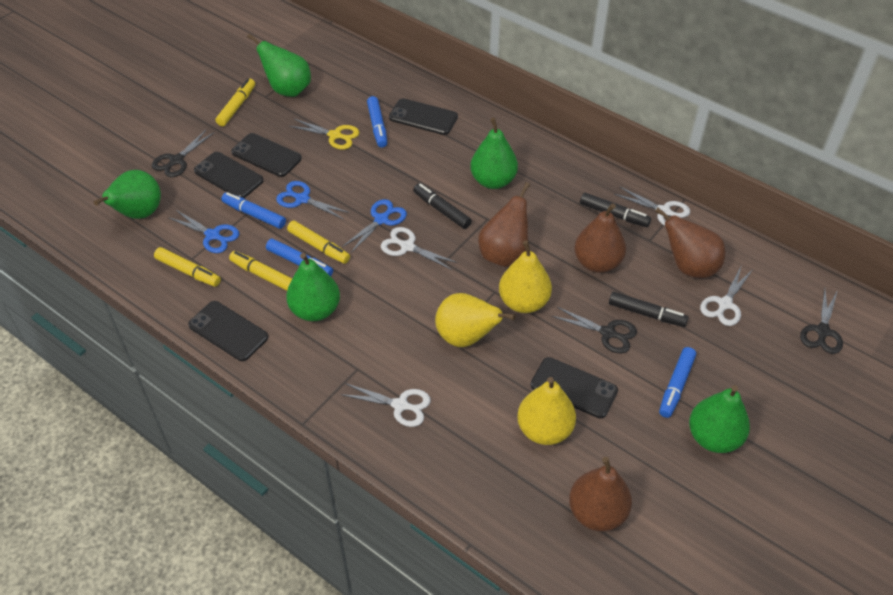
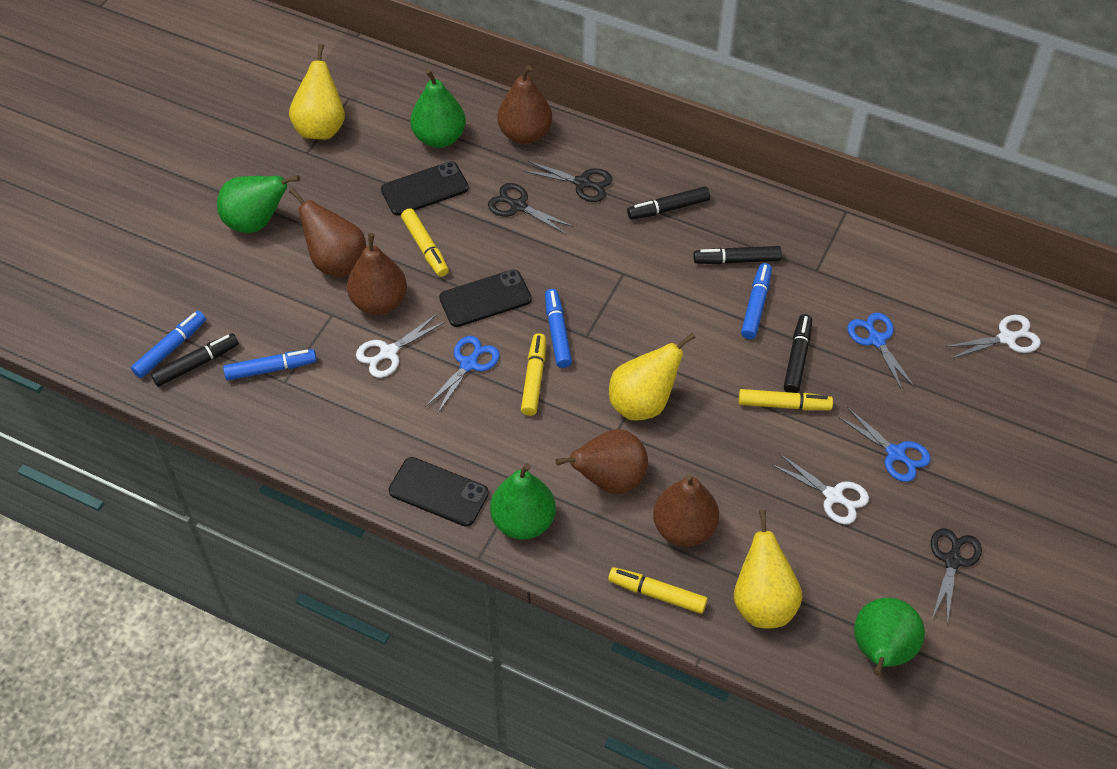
black marker: [413,183,472,229] [580,193,651,227] [609,292,689,327] = 3 -> [151,333,239,387] [627,186,710,220] [693,246,782,264] [784,314,812,393] = 4
black phone: [188,301,268,361] [194,152,264,198] [231,133,302,177] [389,98,458,135] [530,357,618,418] = 5 -> [381,161,469,216] [389,457,489,527] [439,269,532,327] = 3
brown pear: [478,182,530,267] [569,457,632,531] [574,203,626,273] [655,208,725,278] = 4 -> [289,187,366,277] [347,233,407,315] [497,65,552,144] [555,430,648,494] [653,473,719,547] = 5
green pear: [94,170,161,219] [247,33,311,97] [286,253,340,321] [470,118,518,189] [689,385,750,453] = 5 -> [217,175,300,233] [410,69,466,148] [490,463,556,540] [854,598,925,676] = 4
white scissors: [341,383,431,427] [381,227,458,270] [614,186,690,226] [700,265,753,326] = 4 -> [356,314,445,378] [771,453,869,524] [945,315,1041,359] = 3
yellow scissors: [289,119,359,149] = 1 -> none = 0

